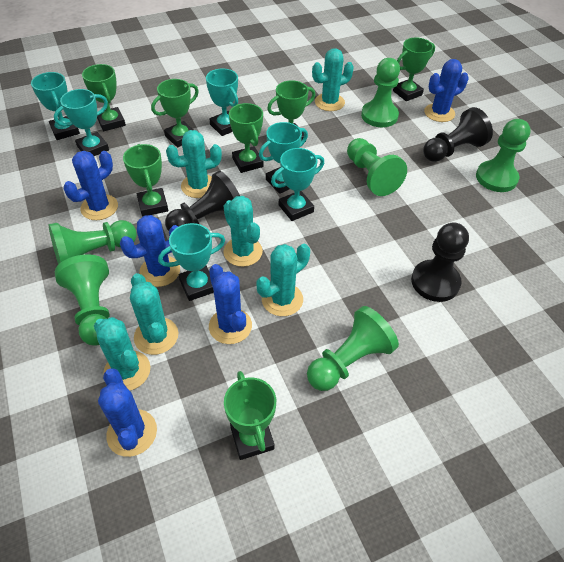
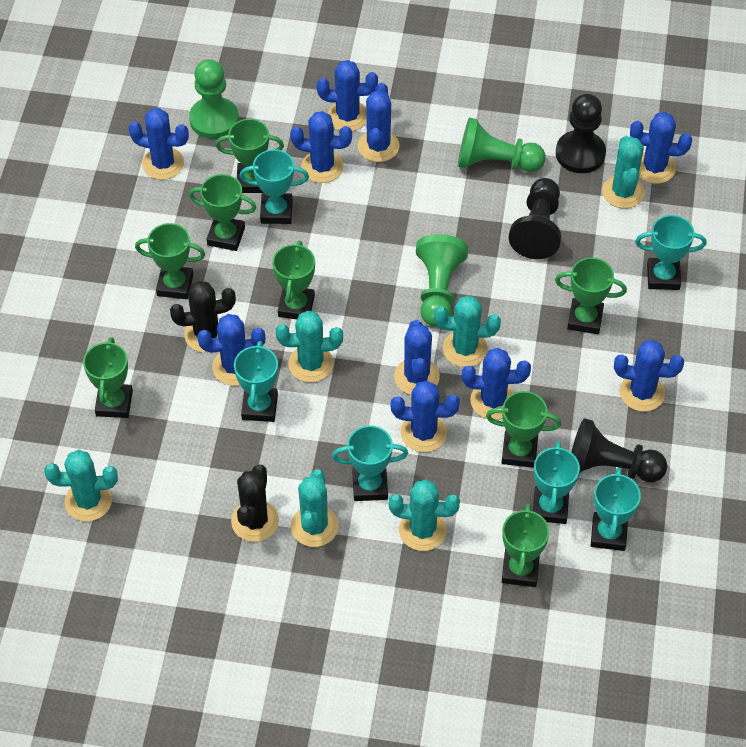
black cactus: none = 0 -> [170,281,236,353] [231,464,279,542] = 2
blue cactus: [64,151,118,220] [98,368,157,457] [120,215,180,287] [209,264,252,344] [424,59,469,122] = 5 -> [129,108,189,180] [197,314,265,386] [290,111,352,183] [317,60,378,131] [358,83,399,162] [391,381,460,452] [394,320,440,395] [462,348,531,420] [614,340,684,412] [630,112,692,184] = 10
green pawn: [49,220,137,264] [55,255,110,346] [307,306,399,391] [347,138,407,196] [361,58,400,127] [476,119,531,192] = 6 -> [189,59,239,139] [416,234,468,327] [458,117,546,172] = 3
green trophy: [82,64,126,131] [123,144,168,217] [151,79,199,148] [224,371,276,460] [229,103,263,173] [267,80,315,141] [393,38,435,101] = 7 -> [83,337,133,418] [135,223,205,299] [189,174,257,251] [215,119,284,193] [272,241,315,319] [486,391,561,468] [502,504,549,587] [555,257,627,334] = 8

